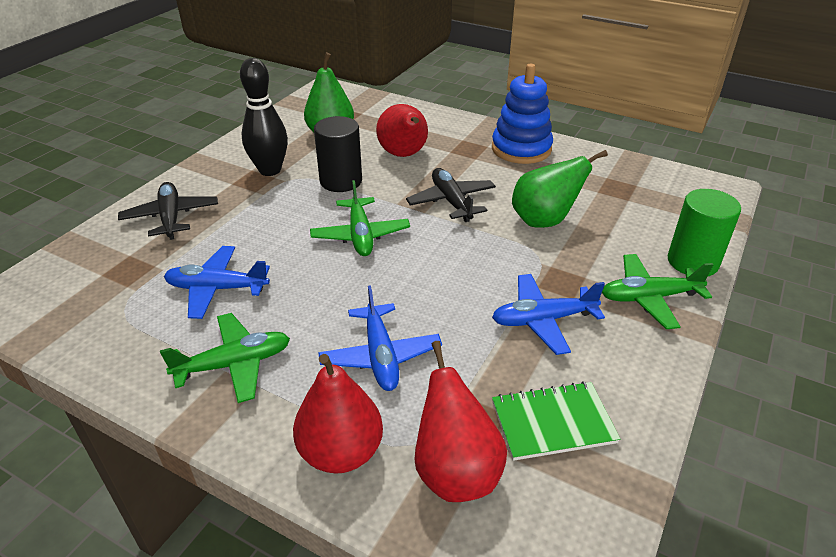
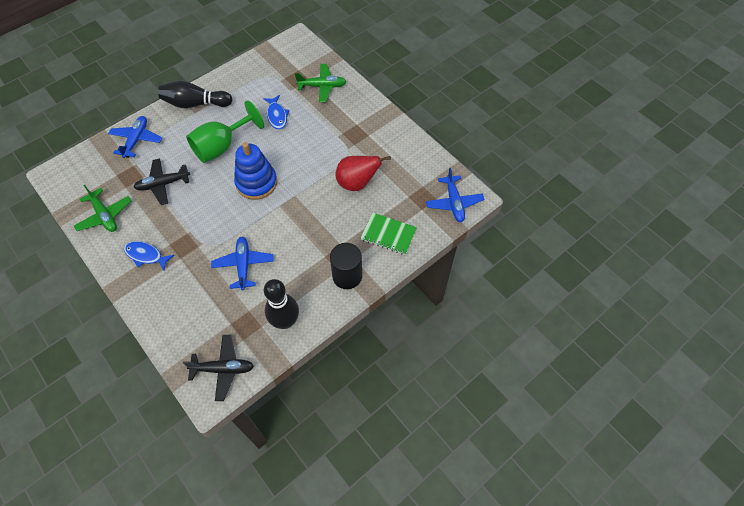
black bowling pin: [240,58,288,176] = 1 -> [158,81,232,108] [264,279,299,329] = 2
blue fish: none = 0 -> [124,241,174,271] [263,95,290,129] = 2
green cylinder: [668,189,741,276] = 1 -> none = 0
green goblet: none = 0 -> [186,100,264,163] = 1
green pear: [304,52,354,133] [512,150,608,228] = 2 -> none = 0
green plane: [160,313,290,403] [310,180,410,256] [602,254,713,329] = 3 -> [74,185,132,232] [295,64,346,102] = 2
red pear: [293,354,383,473] [376,104,428,157] [414,341,507,502] = 3 -> [336,156,391,191] = 1

